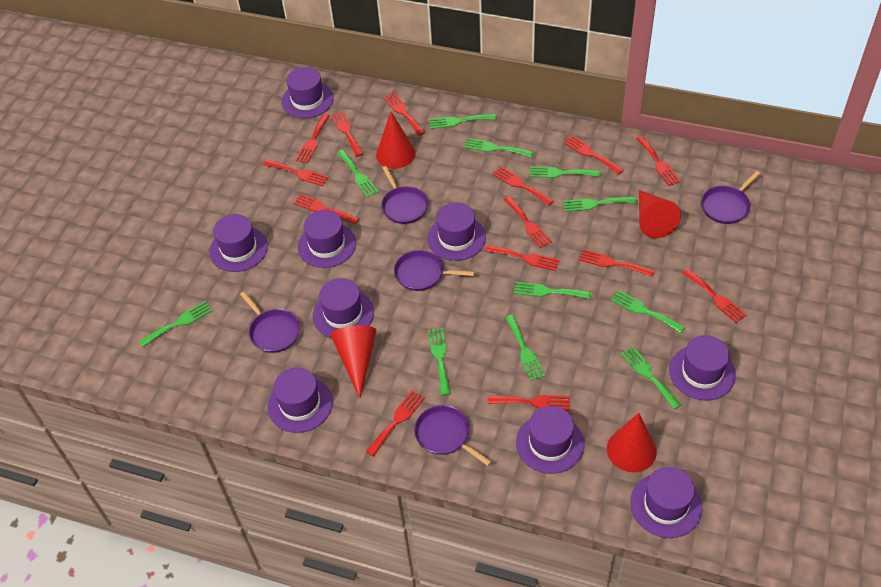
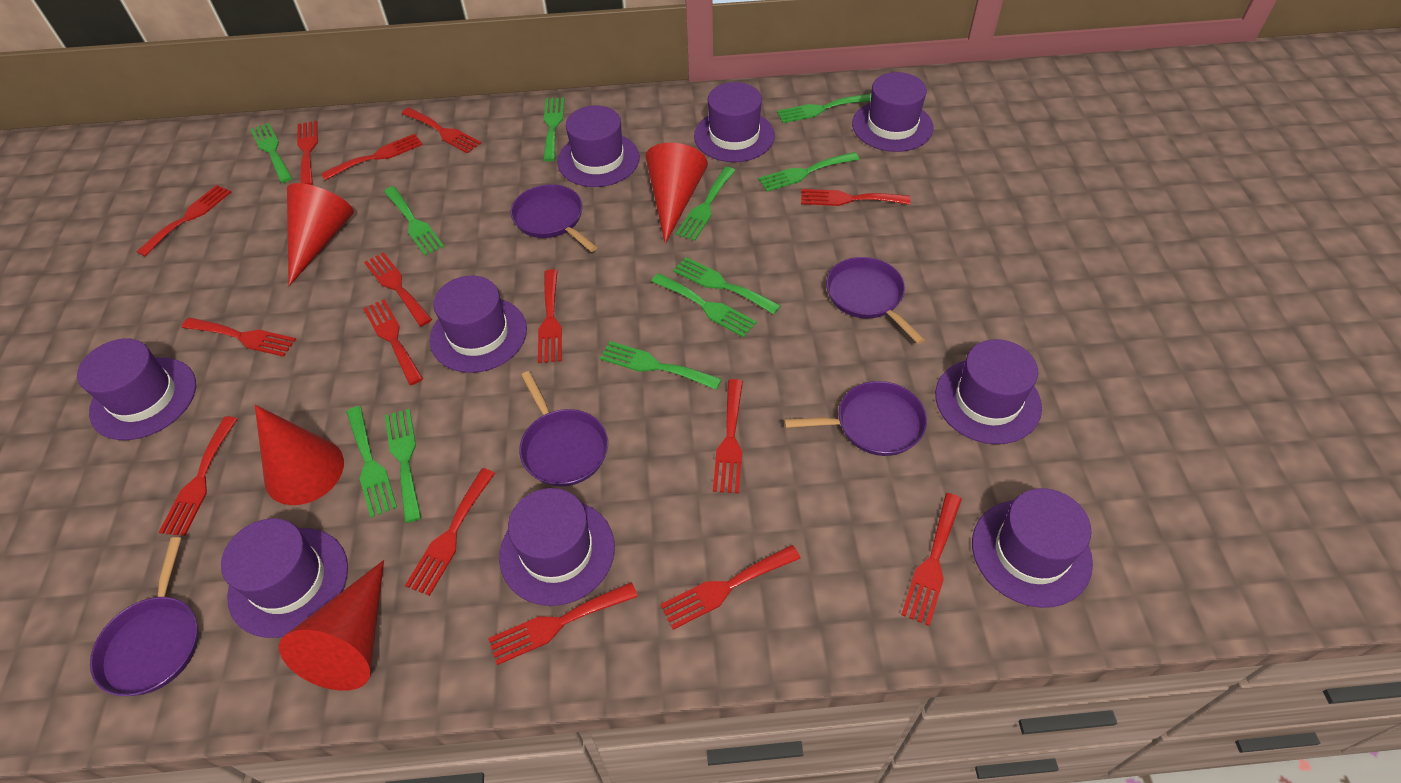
red fork: [263,160,329,186] [293,194,359,224] [296,114,330,163] [331,111,363,157] [366,391,425,457] [384,93,425,136] [485,245,560,271] [487,395,570,411] [493,166,554,206] [503,196,552,248] [563,136,624,175] [579,249,655,277] [636,136,681,186] [682,268,747,323] = 14 -> [136,185,231,256] [159,416,237,536] [182,318,296,357] [297,121,318,185] [321,134,423,181] [363,299,423,385] [364,252,432,326] [402,108,481,154] [405,468,495,596] [488,582,638,665] [538,269,562,363] [660,545,801,630] [713,379,743,493] [801,189,911,206] [901,493,962,626] = 15

